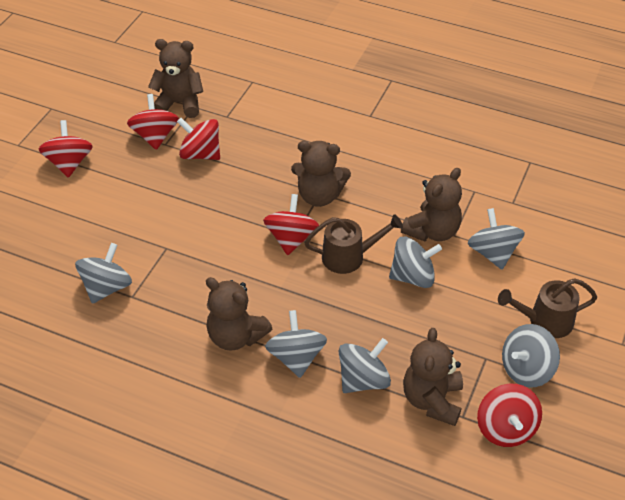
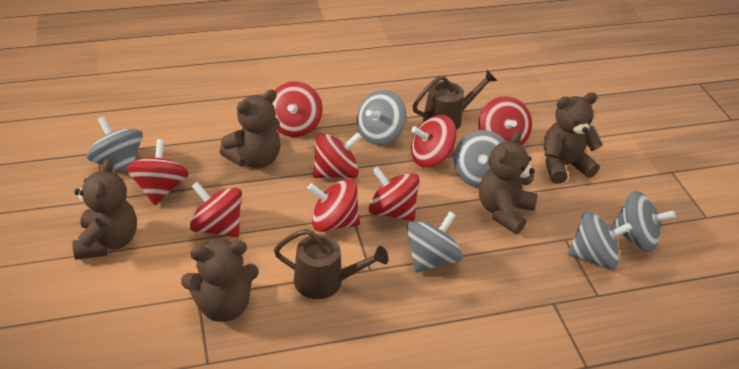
red spinning top: [38,120,93,178] [127,94,179,150] [177,118,220,160] [263,194,319,255] [477,384,542,447] = 5 -> [126,139,189,205] [190,182,242,237] [272,82,322,137] [307,179,360,232] [313,132,362,179] [369,166,420,221] [411,115,457,167] [478,96,532,146] = 8

